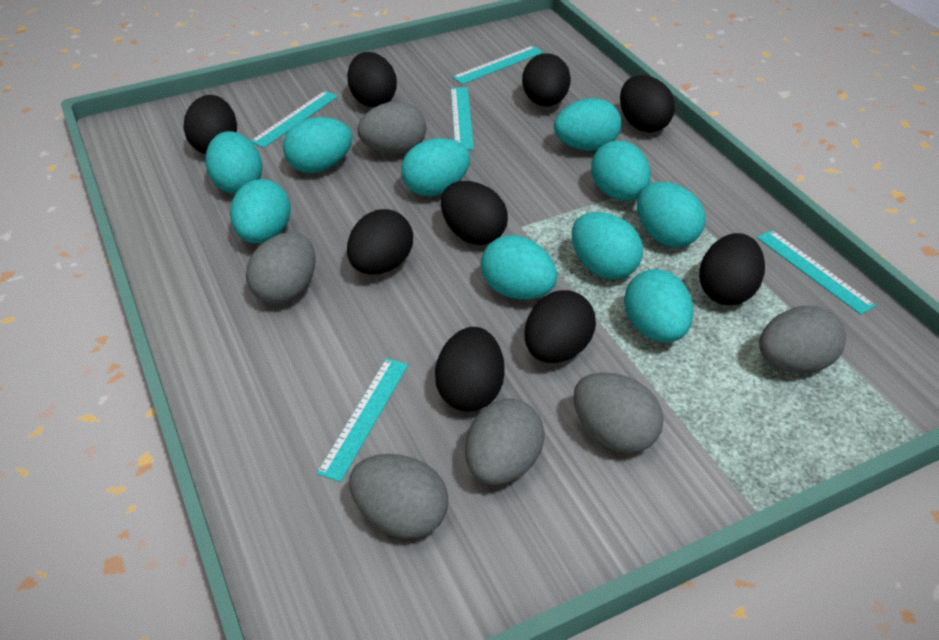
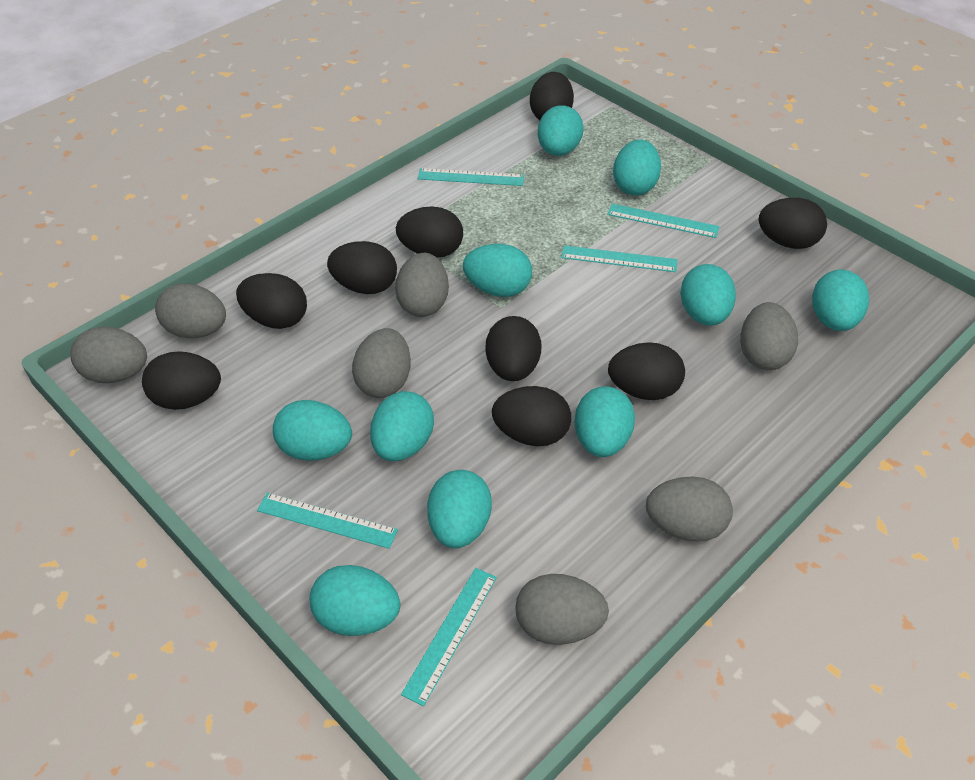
grey egg: [246,232,315,304] [349,454,448,539] [358,101,426,155] [465,398,545,485] [573,372,664,454] [759,306,846,373] = 6 -> [70,327,147,383] [155,283,226,338] [352,328,411,398] [395,253,449,317] [515,574,609,645] [646,476,733,542] [740,302,798,370] = 7

